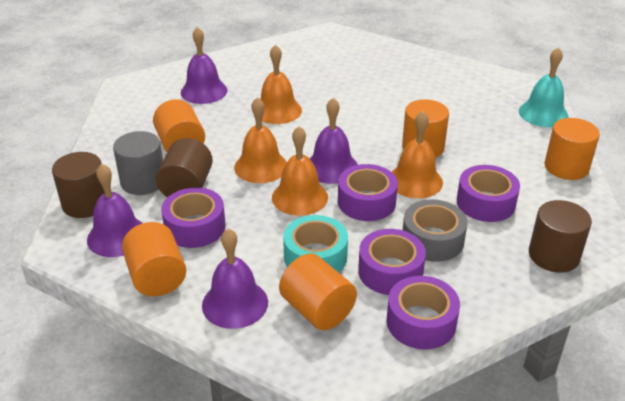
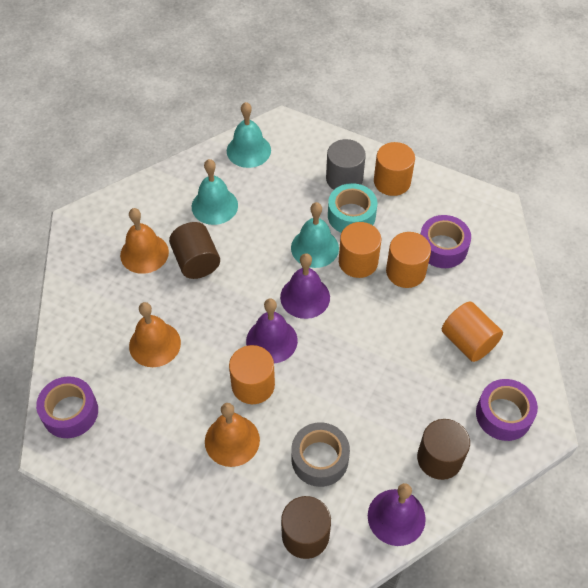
orange bell: [234,97,287,183] [260,45,302,124] [272,126,328,216] [392,111,443,198] = 4 -> [120,208,169,274] [129,302,181,367] [205,403,260,467] = 3
purple bell: [87,164,142,257] [181,27,227,104] [202,229,268,329] [310,98,358,184] = 4 -> [246,298,298,364] [280,253,330,319] [368,483,426,546] = 3
purple tape: [161,187,226,248] [338,164,398,221] [358,229,426,295] [386,276,460,350] [457,165,520,222] = 5 -> [36,376,98,438] [420,215,471,268] [476,379,538,441] = 3
turquoise bell: [519,47,569,127] = 1 -> [192,159,238,225] [227,102,271,168] [291,202,339,268] = 3

